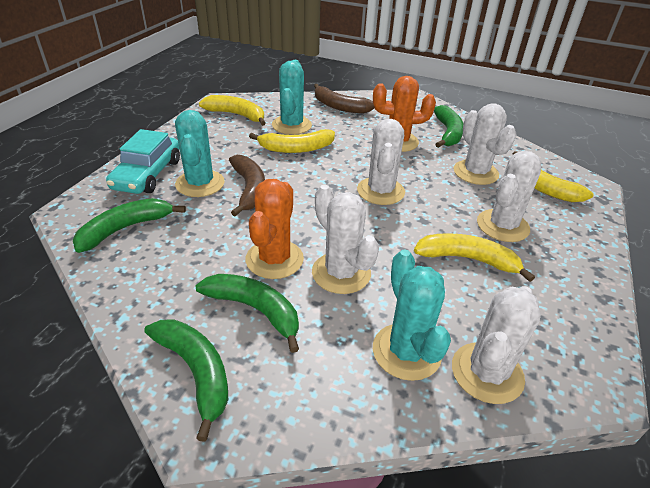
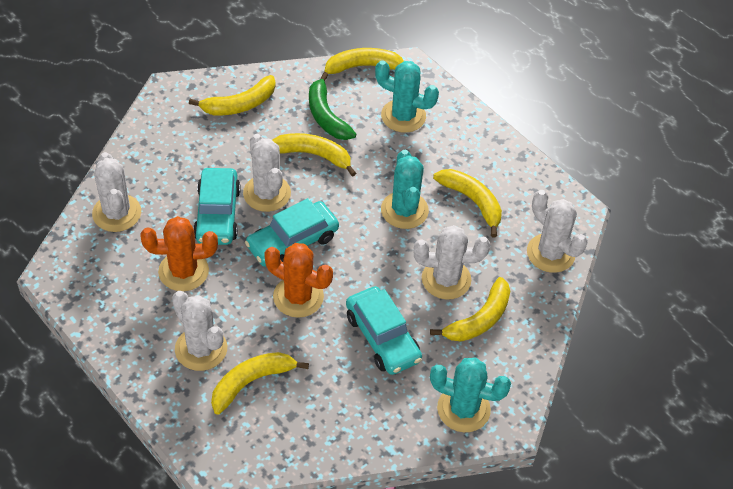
brown banana: [229,155,265,217] [314,84,375,114] = 2 -> none = 0
green banana: [73,198,186,253] [144,319,228,442] [195,274,299,353] [434,105,464,148] = 4 -> [309,72,356,140] = 1
turquoise car: [106,129,180,194] = 1 -> [193,168,241,245] [245,198,339,267] [346,286,422,375] = 3
yellow banana: [199,95,266,126] [249,129,335,153] [414,233,535,282] [512,151,594,202] = 4 -> [189,75,276,115] [211,352,309,415] [272,133,356,177] [325,48,403,74] [430,277,510,341] [433,169,502,238] = 6

